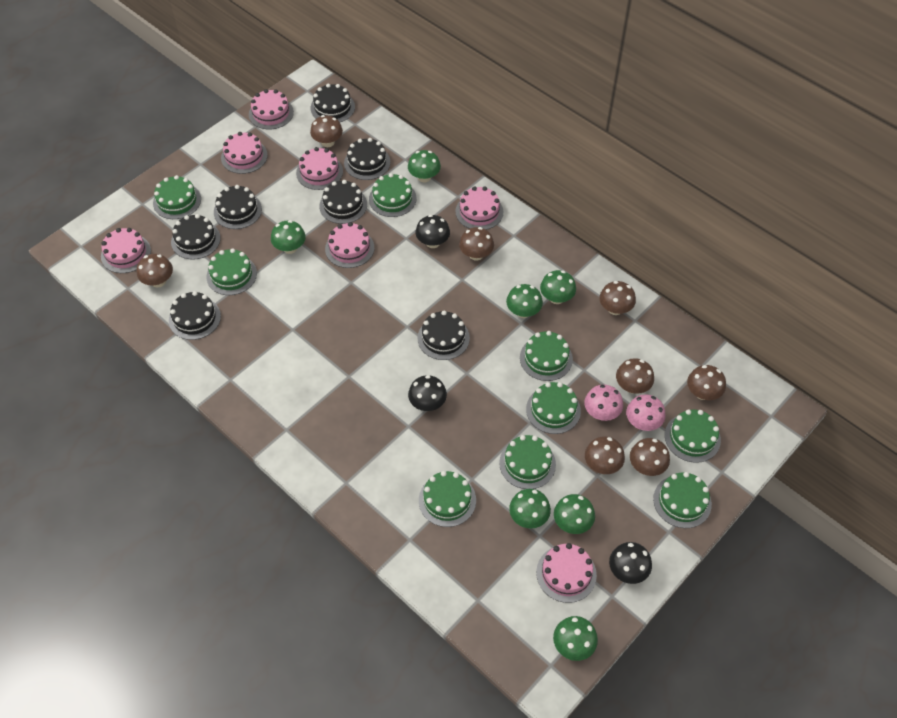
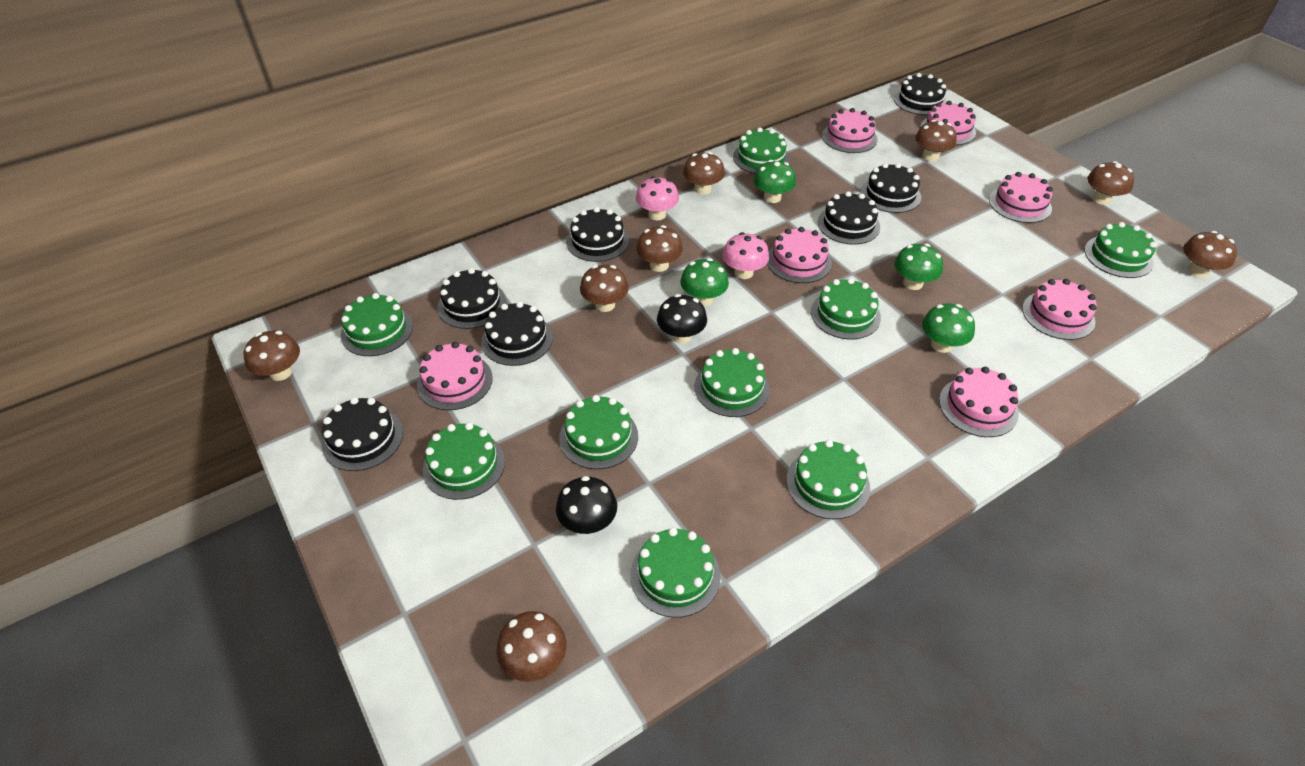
black mushroom: [408,375,447,411] [416,215,450,248] [609,542,652,584] = 3 -> [556,476,617,534] [657,294,707,344] = 2
green mushroom: [271,220,306,254] [408,150,441,182] [506,284,543,318] [509,489,551,528] [540,270,576,304] [553,616,598,661] [554,494,595,534] = 7 -> [680,258,729,306] [754,160,796,203] [894,244,943,290] [922,304,975,353] = 4

